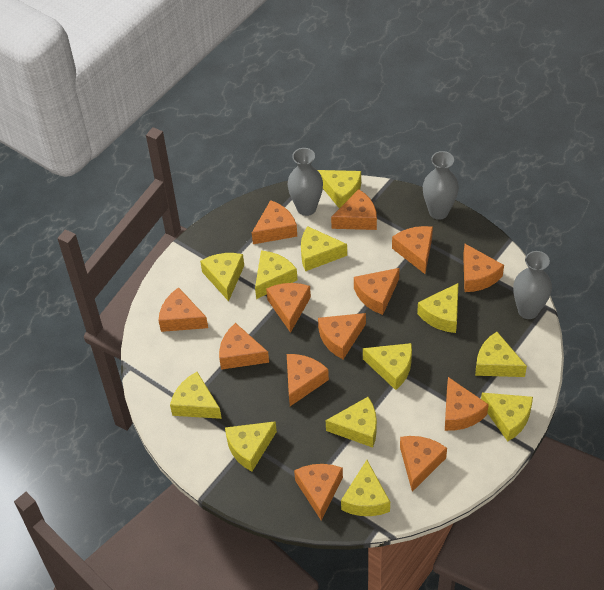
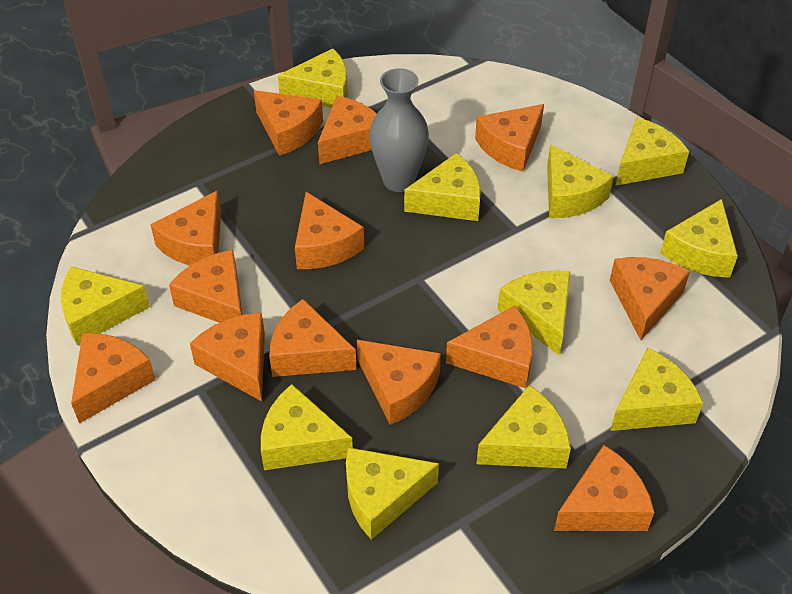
grey vase: [287,148,323,216] [423,151,459,220] [513,251,552,319] = 3 -> [369,68,429,192] = 1
yellow cheese: [170,372,222,419] [200,253,244,301] [225,421,277,472] [255,251,297,299] [301,226,347,271] [317,170,361,208] [326,397,377,448] [341,460,390,516] [363,343,412,390] [417,283,458,333] [475,332,527,377] [481,393,533,441] = 12 -> [61,266,150,346] [261,384,353,470] [278,49,348,108] [346,447,439,540] [404,153,481,221] [476,385,571,468] [497,270,571,356] [547,144,614,218] [610,348,703,431] [615,117,689,186] [660,199,738,278] = 11

